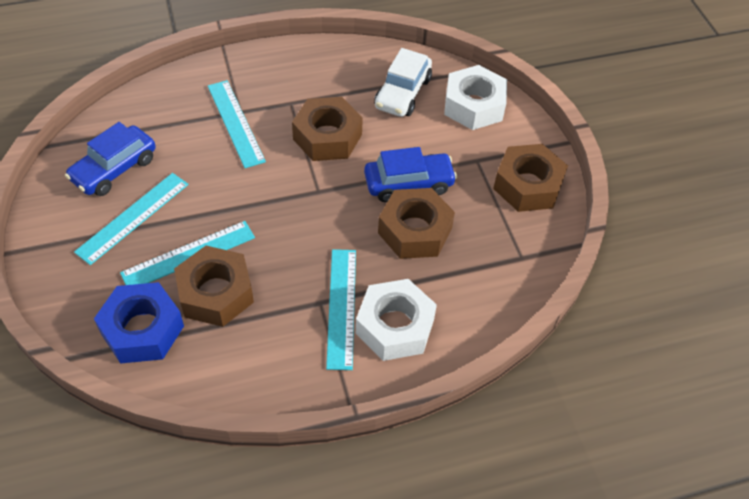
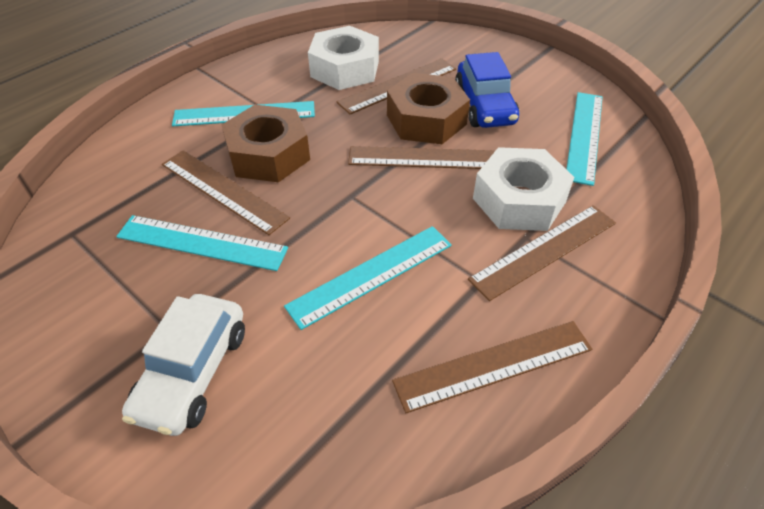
blue car: [65,122,156,196] [364,147,457,202] = 2 -> [455,52,519,128] = 1
blue nut: [94,282,184,364] = 1 -> none = 0
brown nut: [174,246,254,327] [292,97,363,161] [378,188,455,259] [493,144,568,212] = 4 -> [221,105,310,182] [387,73,470,144] = 2
brown ruler: none = 0 -> [162,150,290,235] [337,58,456,115] [348,146,496,169] [392,321,592,413] [468,205,616,301] = 5

